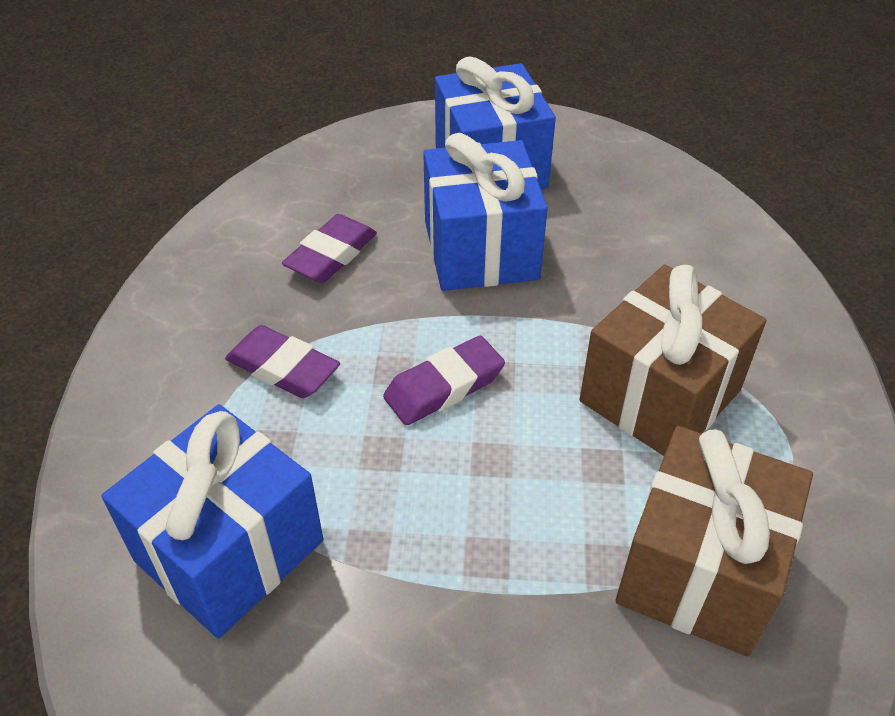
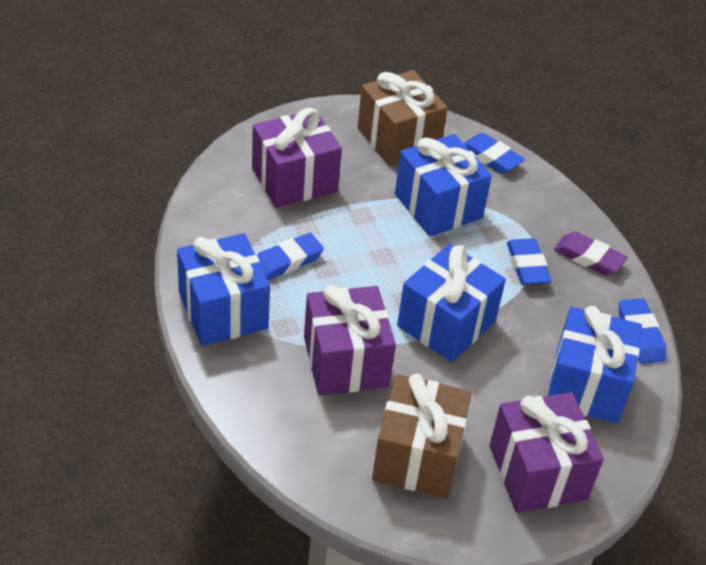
blue eraser: none = 0 -> [257,233,324,280] [464,133,525,173] [507,238,551,285] [619,298,666,364] = 4
blue gift: [101,404,323,639] [423,133,548,291] [435,56,556,189] = 3 -> [177,233,270,346] [395,134,492,237] [397,244,506,362] [548,306,642,423] = 4
purple eraser: [225,325,340,398] [282,214,377,283] [383,336,505,425] = 3 -> [554,232,628,275] = 1
purple gift: none = 0 -> [252,108,342,208] [304,285,396,396] [489,392,604,513] = 3

